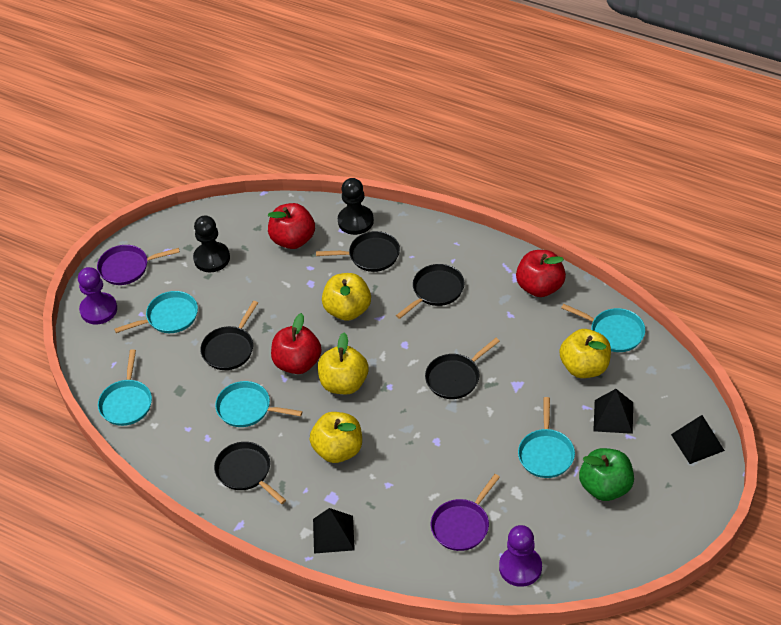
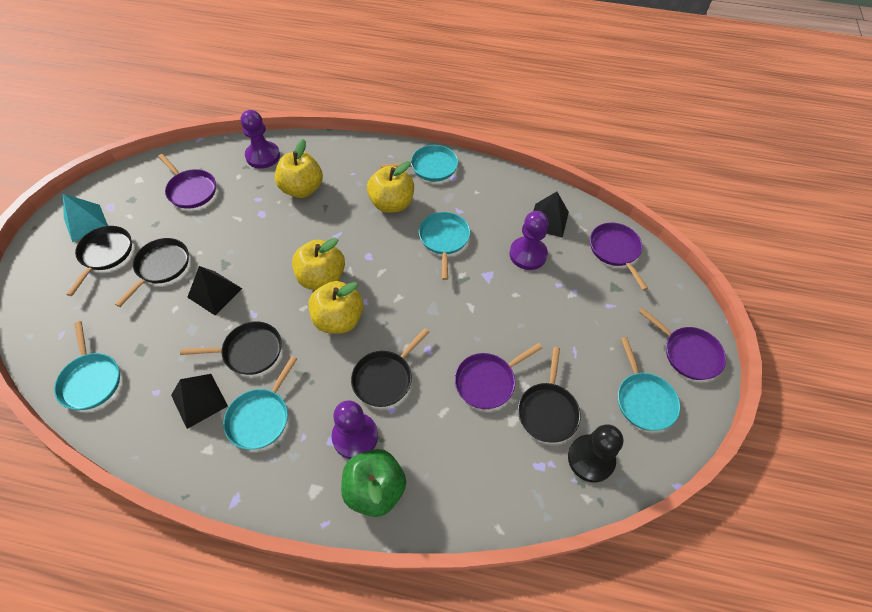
black pawn: [193,215,230,272] [338,178,374,235] = 2 -> [568,424,623,483] = 1
purple pan: [97,245,180,285] [431,474,500,551] = 2 -> [158,154,216,209] [455,343,542,409] [590,223,648,290] [639,308,726,380] = 4
purple pawn: [78,267,117,324] [499,525,542,587] = 2 -> [240,110,280,168] [332,400,378,459] [509,211,549,270] = 3
red apple: [268,203,315,249] [271,313,322,374] [516,250,566,297] = 3 -> none = 0
turquoise pyramid: none = 0 -> [63,194,108,242] = 1

